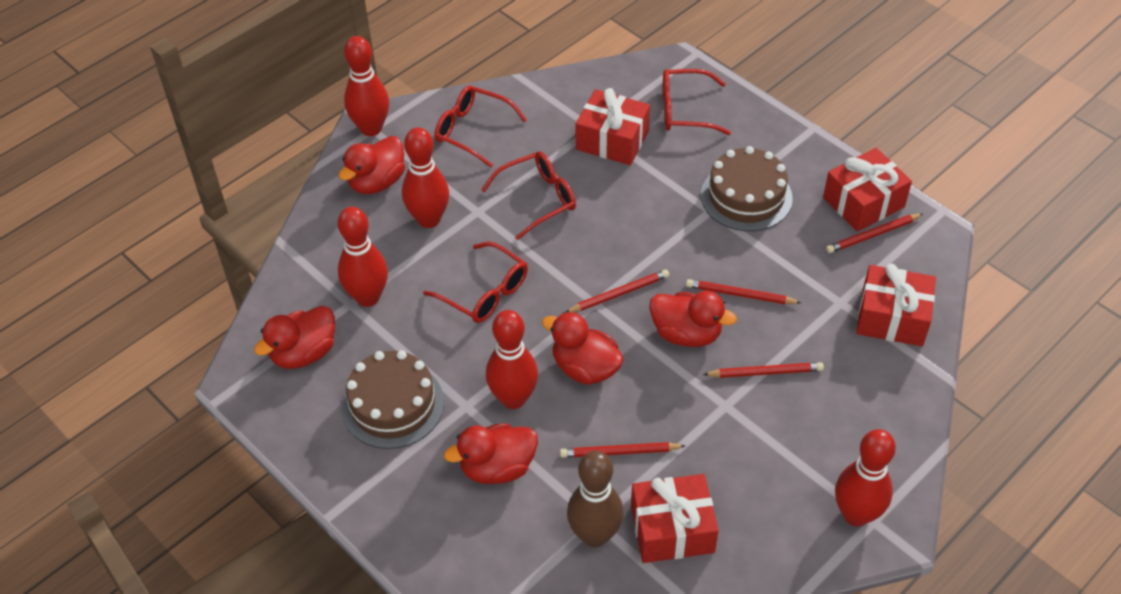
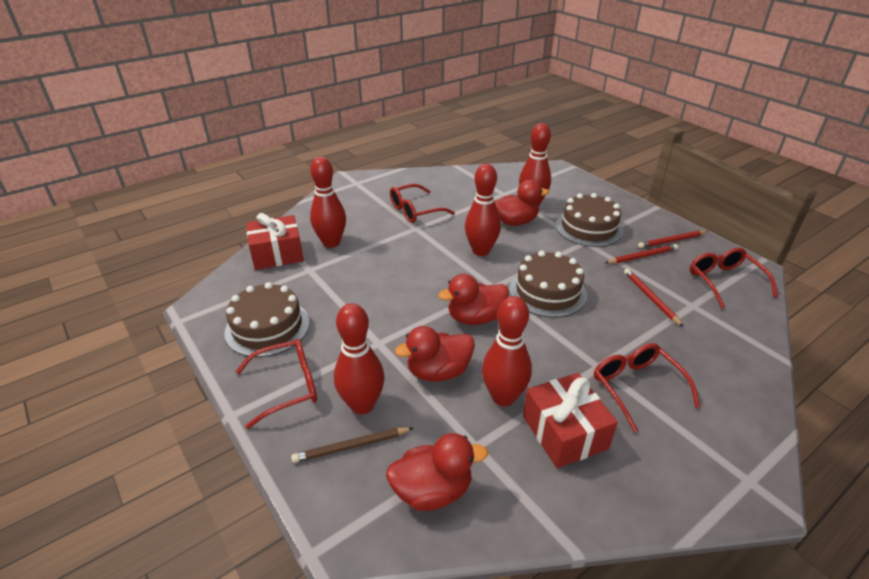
brown bowling pin: [567,451,624,547] = 1 -> none = 0
brown cake: [342,350,444,449] [701,146,793,231] = 2 -> [224,282,309,357] [509,251,587,318] [556,193,623,247] = 3
brown pencil: none = 0 -> [291,427,413,463] = 1
red duck: [254,306,335,369] [339,136,405,194] [444,423,538,484] [542,312,624,385] [649,291,737,347] = 5 -> [386,433,488,511] [395,326,475,382] [438,274,509,325] [495,180,549,226] = 4
red gift: [576,88,650,165] [631,474,719,563] [823,148,912,232] [856,264,936,346] = 4 -> [246,213,304,270] [523,373,618,468] = 2
red pencil: [560,442,685,458] [566,269,669,313] [686,279,801,304] [703,362,824,378] [826,214,923,253] = 5 -> [605,244,678,264] [624,269,684,327] [638,231,708,248] = 3

